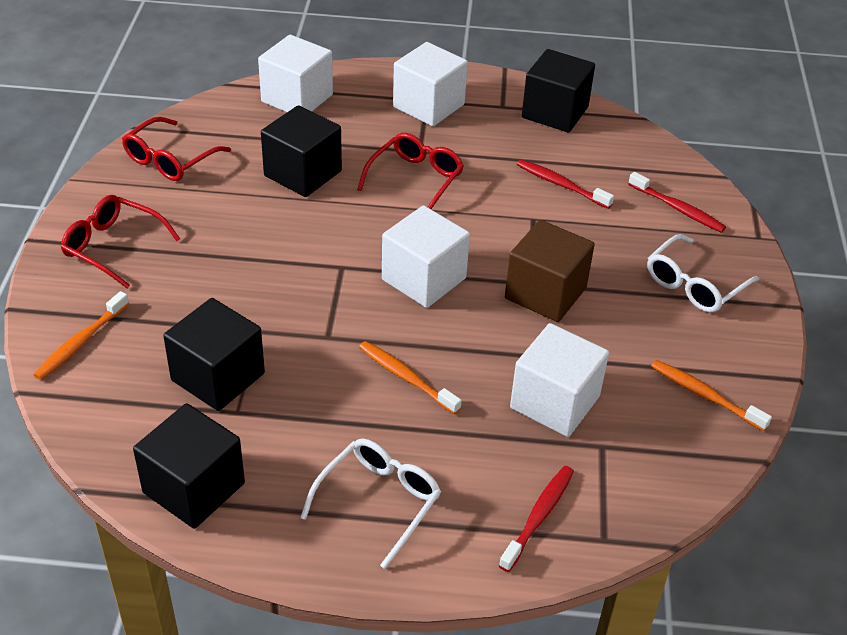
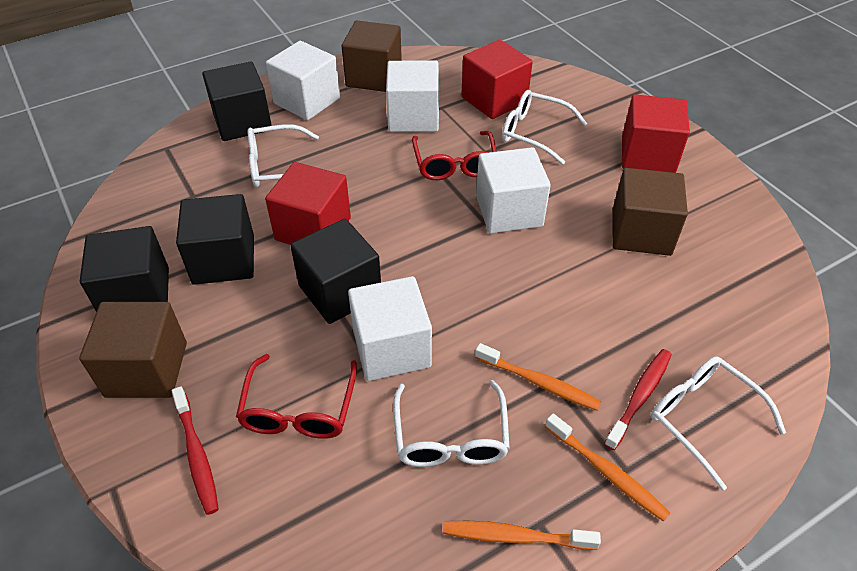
brown cube: [505,220,595,322] = 1 -> [79,302,187,398] [341,21,402,92] [612,168,688,256] = 3
red cube: none = 0 -> [265,162,351,245] [461,40,533,119] [622,95,690,173] = 3
red glasses: [61,195,180,288] [122,117,231,181] [357,133,464,209] = 3 -> [236,354,357,439] [412,131,497,180] = 2
red toothbrush: [499,466,574,572] [517,159,614,209] [628,172,726,233] = 3 -> [172,386,219,515] [604,349,672,450] = 2
white glasses: [300,439,441,569] [647,234,759,313] = 2 -> [248,124,319,187] [393,380,510,467] [502,90,587,165] [651,357,786,491] = 4

